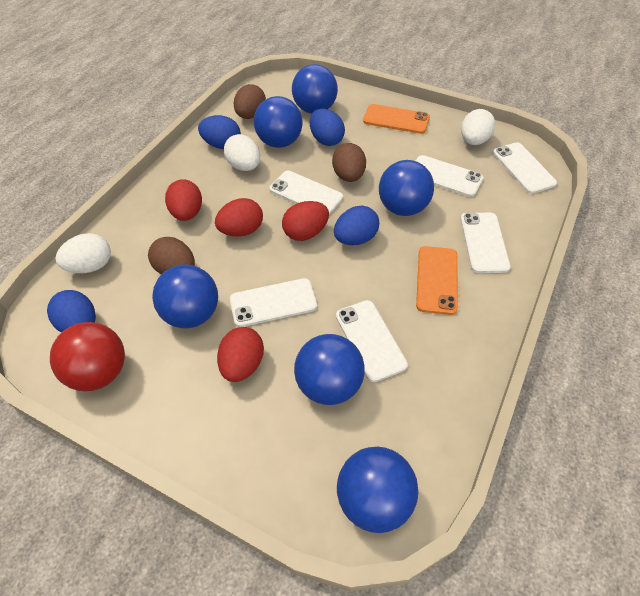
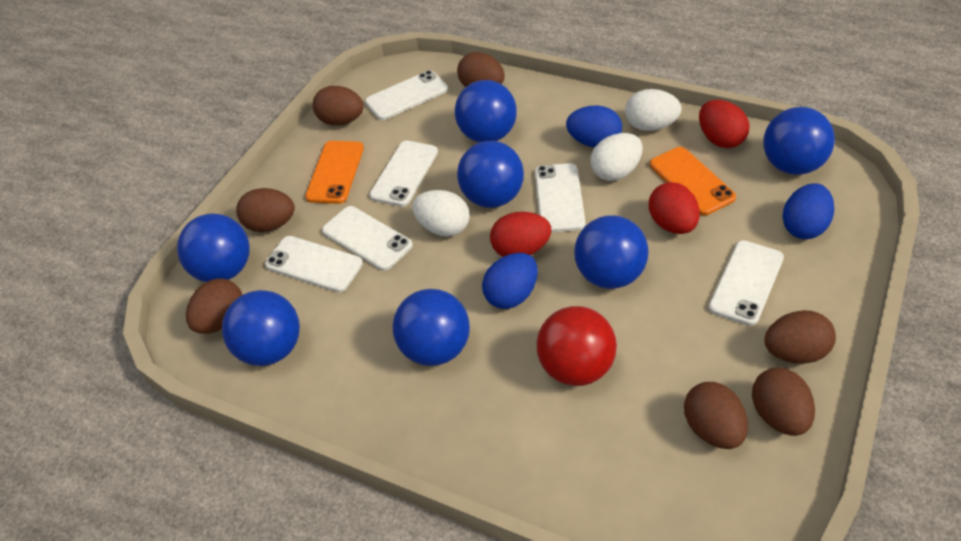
blue ball: [152,265,218,328] [254,96,303,148] [292,64,338,114] [294,334,365,405] [337,447,418,533] [379,160,434,216] = 6 -> [177,214,250,282] [222,290,300,366] [393,289,470,366] [455,80,517,143] [457,141,524,208] [574,215,649,289] [763,107,835,175] = 7
blue egg: [47,290,96,332] [198,115,241,149] [310,109,345,146] [334,206,379,245] = 4 -> [482,253,538,309] [566,105,622,148] [782,183,834,239] = 3
brown egg: [148,237,195,275] [234,84,266,119] [332,143,366,182] = 3 -> [186,278,242,334] [236,188,295,232] [313,86,364,125] [457,52,505,87] [684,382,748,449] [752,368,815,436] [764,310,836,364] = 7
red egg: [165,179,202,221] [215,198,263,236] [217,327,264,382] [282,201,329,241] = 4 -> [490,212,551,257] [649,182,700,234] [699,100,749,148] = 3

